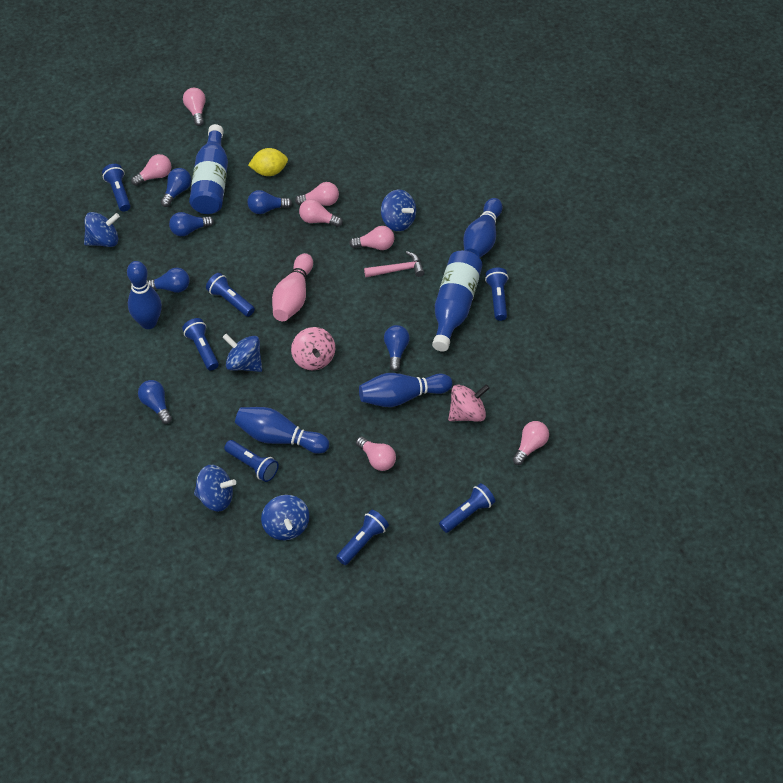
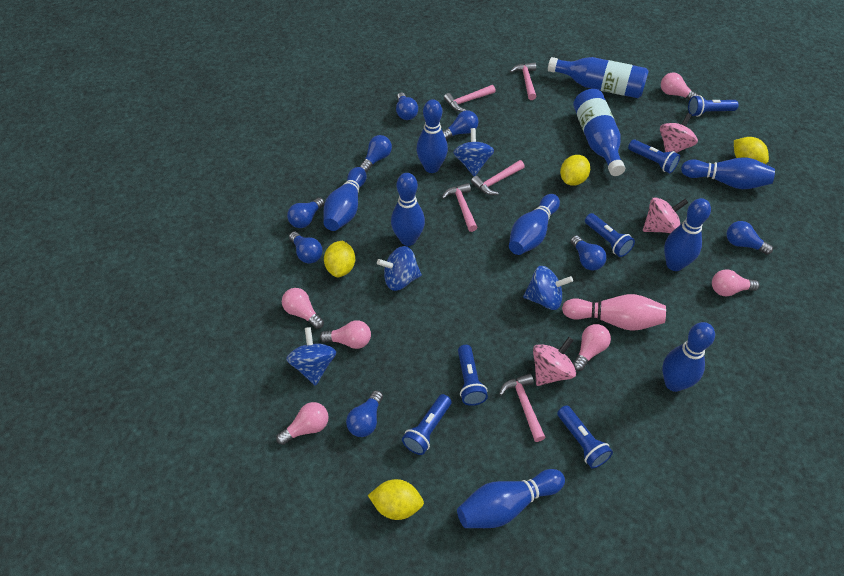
blue bowling pin: [127,261,162,329] [235,407,329,454] [359,373,452,407] [463,198,502,258] = 4 -> [324,167,366,231] [391,173,425,246] [417,99,448,173] [457,469,565,528] [509,194,560,255] [662,322,715,392] [664,198,711,271] [681,158,775,189] = 8
blue flashlight: [102,164,131,212] [182,318,219,370] [206,273,255,317] [224,440,279,482] [336,510,389,565] [439,483,495,533] [485,268,509,321] = 7 -> [402,394,452,455] [458,345,488,406] [557,405,613,468] [585,213,635,257] [628,140,680,173] [688,95,739,117] = 6
blue light bulb: [138,380,172,424] [148,268,190,293] [161,168,191,207] [169,212,214,236] [247,190,292,214] [384,325,410,371] = 6 -> [287,198,325,228] [289,231,323,264] [346,390,383,437] [360,135,392,172] [396,93,418,120] [443,110,478,139] [570,235,606,270] [726,221,773,255] = 8
blue spinning top: [84,212,120,247] [194,465,236,511] [222,334,262,372] [261,495,309,540] [381,190,416,231] = 5 -> [286,327,336,386] [377,246,422,291] [453,128,494,176] [523,266,573,310] = 4
pink hammer: [364,251,425,277] = 1 -> [442,183,478,232] [444,85,495,111] [471,160,525,195] [499,373,546,442] [510,62,536,100] = 5
pink light bulb: [131,154,171,186] [183,88,206,126] [295,182,339,206] [299,199,343,227] [349,226,395,250] [356,436,396,471] [513,421,549,465] = 7 -> [276,402,329,445] [282,288,324,329] [320,320,371,349] [573,324,611,371] [661,73,698,100] [712,269,759,296] = 6
pink spinning top: [291,327,335,371] [448,384,490,422] = 2 -> [533,337,576,386] [643,197,689,233] [660,113,698,153] = 3
yellow lemon: [248,148,288,176] = 1 -> [324,241,355,277] [368,479,424,520] [560,155,590,186] [734,137,769,164] = 4

